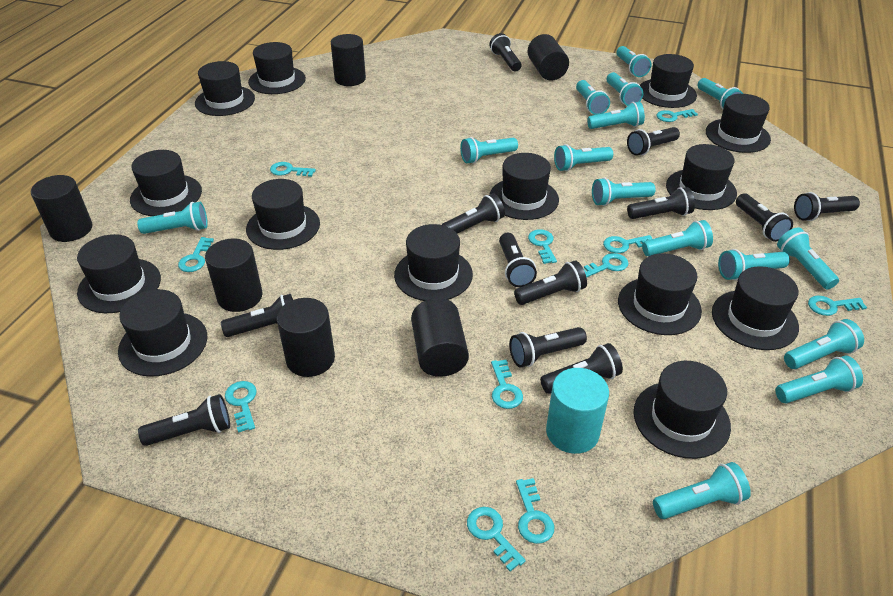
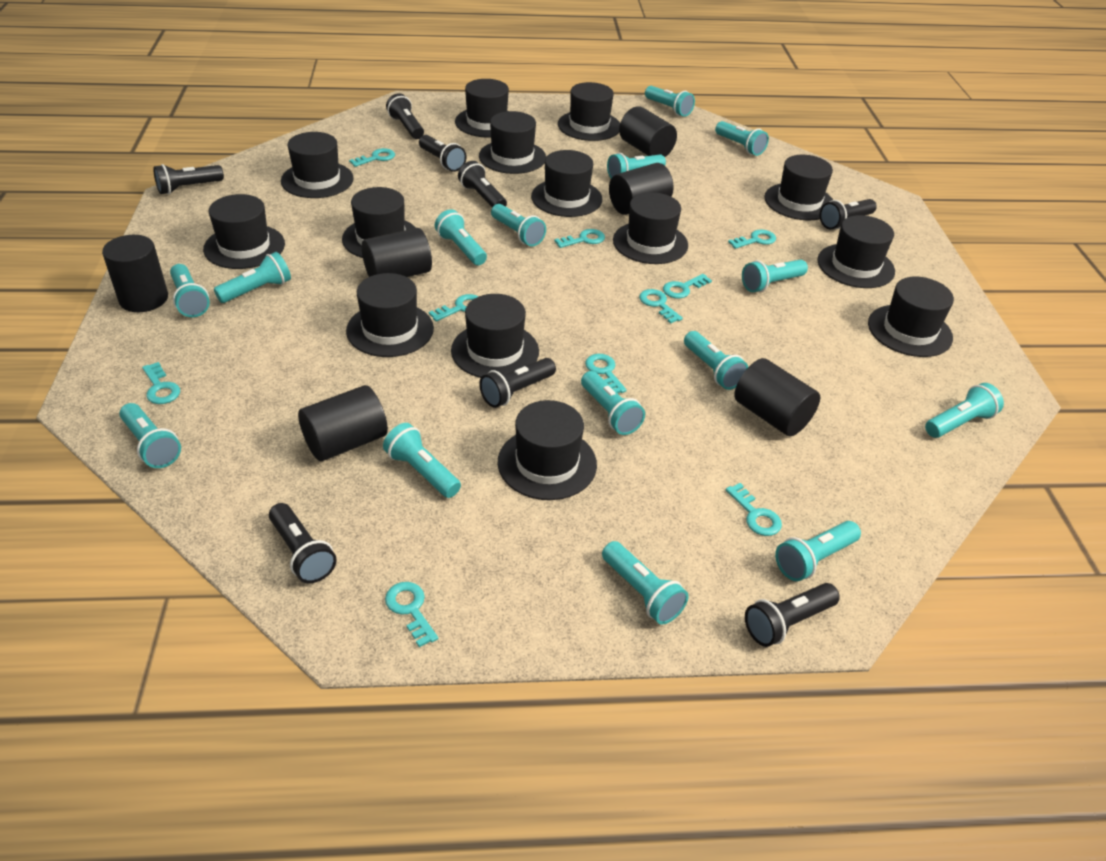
black flashlight: [138,394,230,446] [221,294,293,337] [442,193,505,234] [489,33,522,72] [499,233,537,287] [509,327,587,367] [514,260,587,305] [540,343,623,394] [627,127,680,156] [627,187,695,219] [736,194,793,242] [794,192,860,221] = 12 -> [153,164,224,194] [269,503,337,583] [386,93,424,139] [419,135,467,172] [458,161,507,207] [479,358,556,408] [745,583,840,647] [819,199,877,229] = 8
turquoise cylinder: [546,368,609,454] = 1 -> none = 0
turquoise key: [178,237,214,272] [225,381,257,433] [270,162,316,177] [467,507,526,572] [491,360,523,409] [516,478,554,544] [528,229,557,264] [584,253,629,278] [603,235,652,253] [657,109,698,122] [808,295,867,316] = 11 -> [142,362,180,404] [349,148,395,167] [385,582,438,647] [429,294,479,321] [555,229,605,248] [585,354,627,393] [639,289,683,324] [663,274,712,299] [726,483,782,536] [728,230,776,249] = 10

